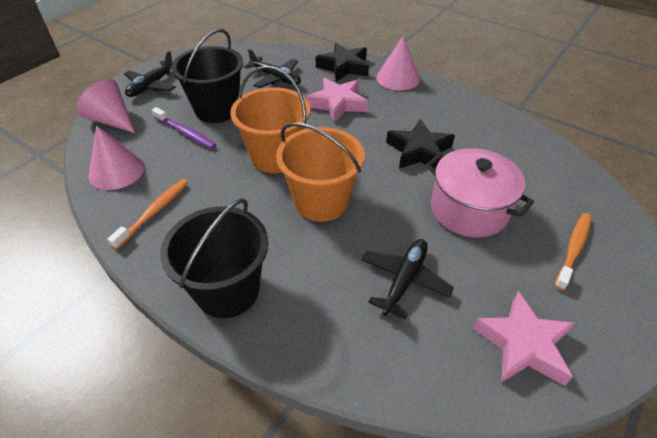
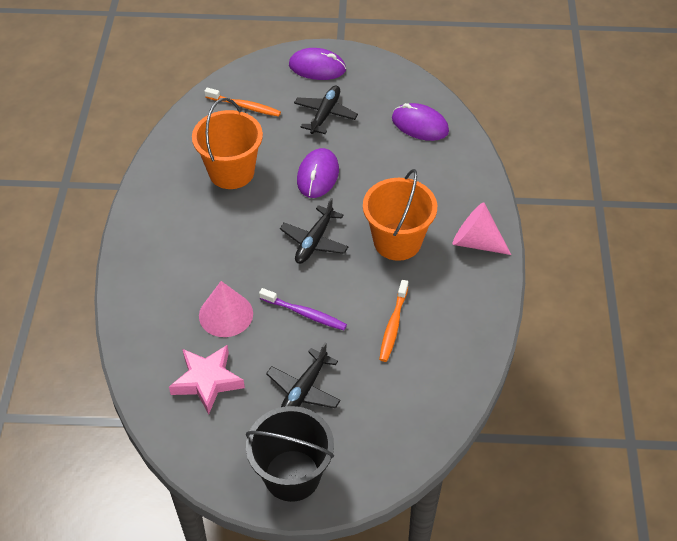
black bucket: [160,198,268,318] [171,29,243,123] = 2 -> [246,406,334,502] = 1
black star: [316,43,369,82] [386,119,455,169] = 2 -> none = 0
pink cone: [76,79,135,133] [89,126,145,190] [376,36,420,90] = 3 -> [199,281,253,337] [453,202,511,255] = 2
pink pot: [426,148,534,238] = 1 -> none = 0
pink star: [307,78,368,123] [473,291,575,386] = 2 -> [169,345,245,415] = 1
purple mouse: none = 0 -> [289,48,346,80] [297,148,339,198] [392,103,449,141] = 3

